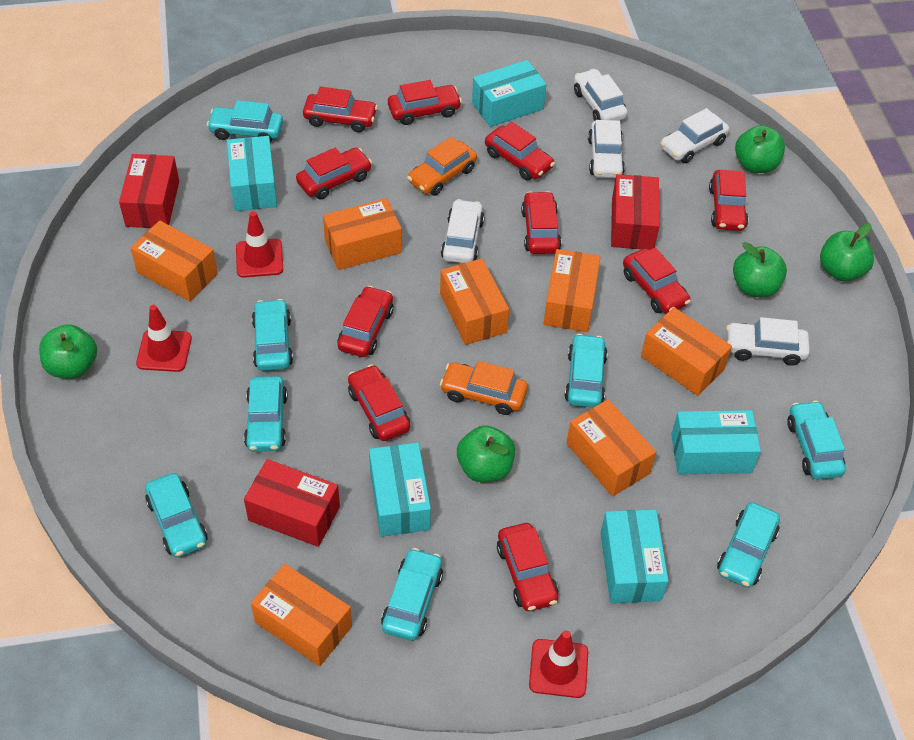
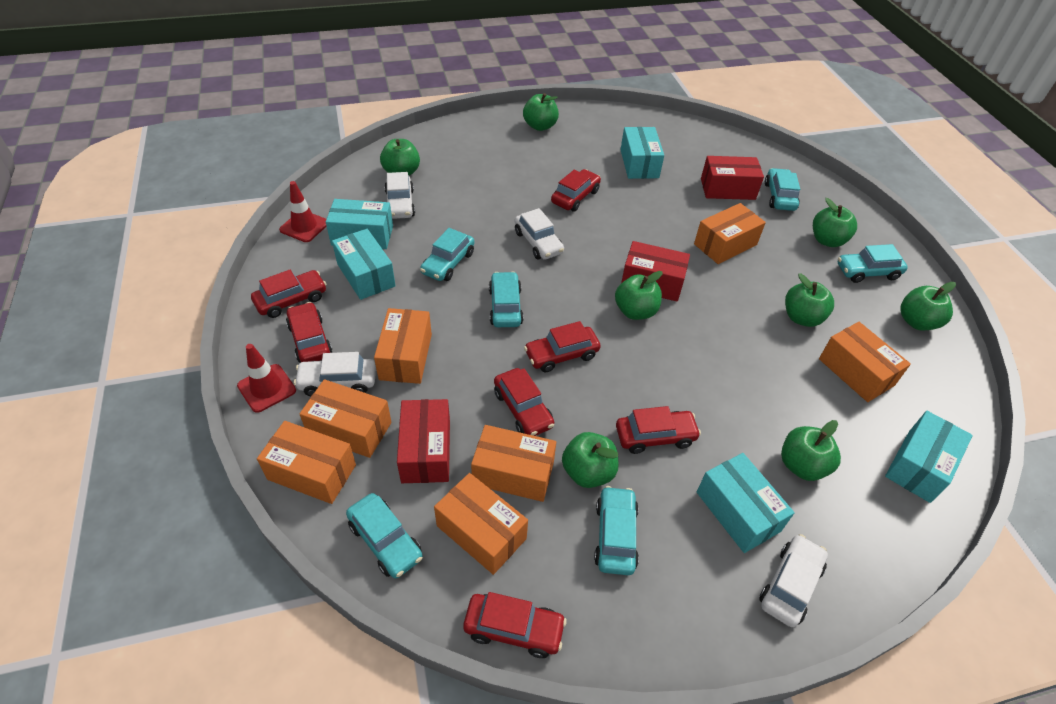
green apple: [39,324,97,379] [457,425,515,482] [733,242,787,297] [735,125,785,173] [820,223,874,281] = 5 -> [380,139,420,176] [523,93,559,131] [562,432,619,488] [615,271,663,320] [781,420,841,481] [785,273,834,327] [813,198,857,247] [901,282,956,331] = 8
orange car: [407,137,477,196] [440,361,528,415] = 2 -> none = 0
red car: [296,148,372,199] [303,86,378,132] [337,286,394,357] [348,364,410,441] [388,80,462,125] [485,122,555,180] [497,523,558,611] [521,191,562,254] [623,247,691,314] [709,170,748,231] = 10 -> [251,270,327,318] [286,302,332,363] [463,592,567,658] [494,368,554,436] [524,321,601,372] [551,169,601,211] [616,406,701,454] = 7
red traffic cone: [136,305,192,372] [236,211,283,278] [529,630,588,698] = 3 -> [237,344,296,413] [279,181,327,242] = 2
turquoise car: [145,473,208,558] [207,100,283,143] [244,376,288,452] [252,299,293,371] [381,548,443,641] [564,334,608,408] [717,502,780,588] [787,401,846,480] = 8 -> [346,493,423,578] [420,228,475,281] [489,272,524,327] [594,486,639,575] [765,168,800,211] [838,244,908,283] = 6
white car: [441,199,484,263] [574,69,628,121] [588,120,625,178] [661,108,729,163] [726,317,810,366] = 5 -> [294,352,376,396] [384,172,415,219] [515,208,564,260] [759,534,828,627] = 4

